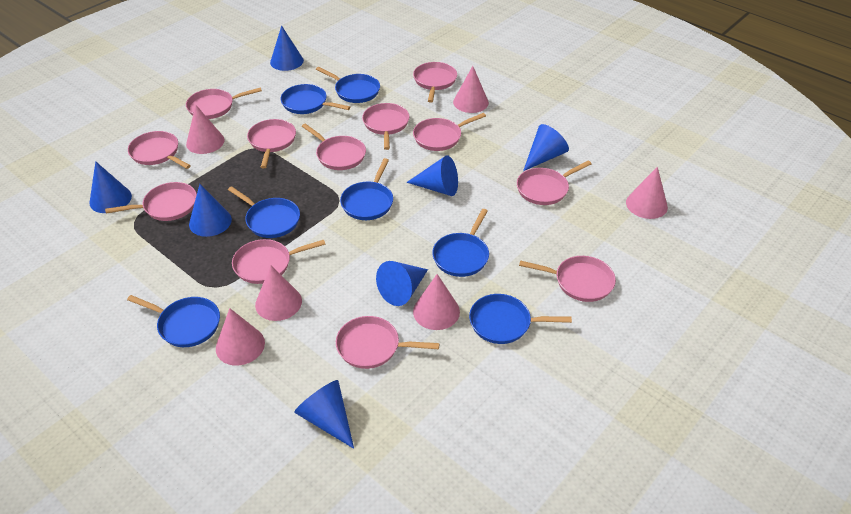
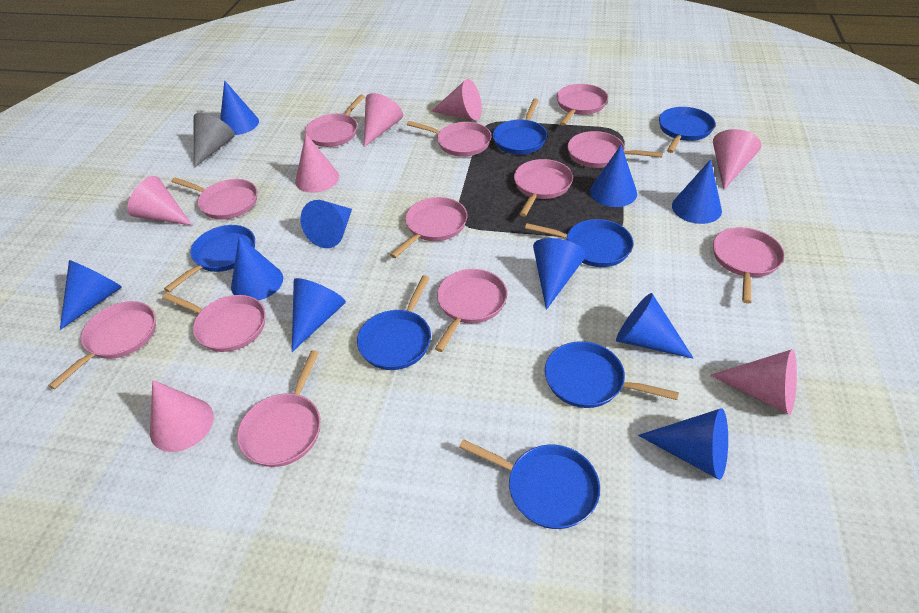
blue cone: [89,161,132,213] [189,184,232,237] [270,25,304,71] [294,380,354,449] [376,261,428,306] [407,155,458,196] [523,124,569,171] = 7 -> [60,260,122,330] [220,80,259,135] [231,236,283,301] [292,278,346,352] [301,200,352,248] [533,238,586,310] [590,145,637,207] [616,293,693,358] [638,408,728,480] [672,160,722,224] = 10
grey cone: none = 0 -> [194,113,235,168] = 1
pink cone: [186,105,224,154] [216,308,265,366] [255,265,302,321] [413,274,460,330] [453,66,489,113] [626,167,668,219] = 6 -> [127,176,192,225] [150,380,214,452] [295,134,339,193] [364,93,403,147] [431,79,482,120] [710,349,797,415] [713,129,761,190] = 7

